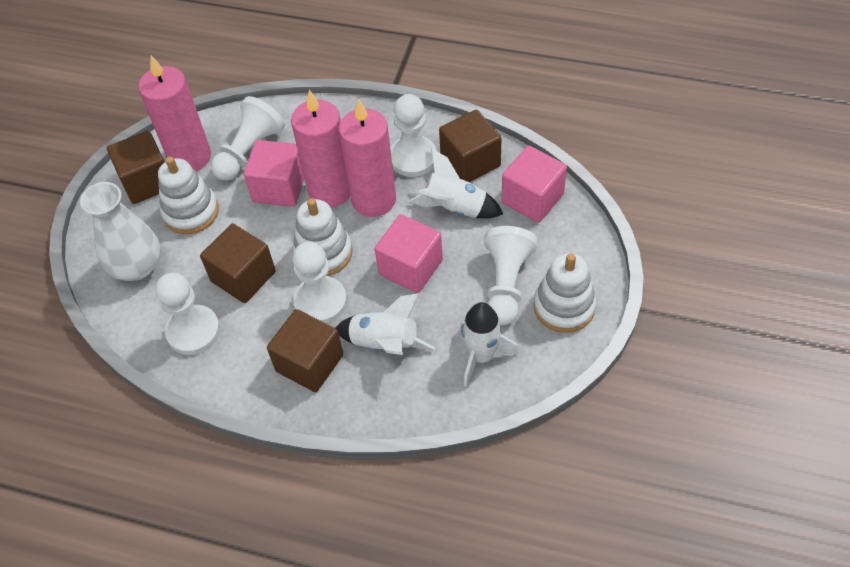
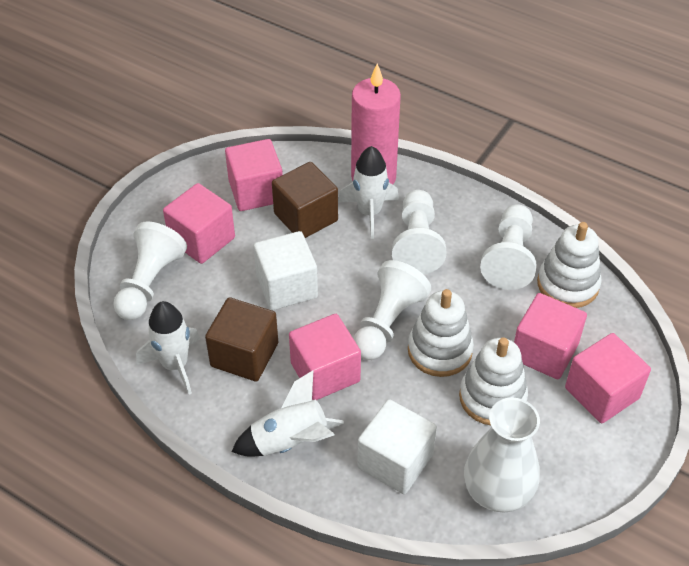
brown cube: [107,131,165,204] [200,224,276,303] [267,309,343,392] [439,110,502,182] = 4 -> [205,297,278,381] [272,162,338,238] = 2
pink candle: [138,55,211,171] [291,90,350,208] [339,100,396,217] = 3 -> [351,63,401,184] = 1
pink cube: [244,140,304,207] [375,214,443,293] [501,146,567,223] = 3 -> [163,183,235,264] [225,139,283,211] [289,314,361,400] [514,293,587,379] [565,333,651,423] = 5
white cube: none = 0 -> [253,231,318,310] [357,399,437,494] = 2
white pawn: [155,273,220,355] [211,96,285,181] [292,242,347,324] [390,94,437,177] [484,226,538,325] = 5 -> [113,221,187,320] [353,260,431,360] [392,190,446,274] [480,204,537,290] = 4

